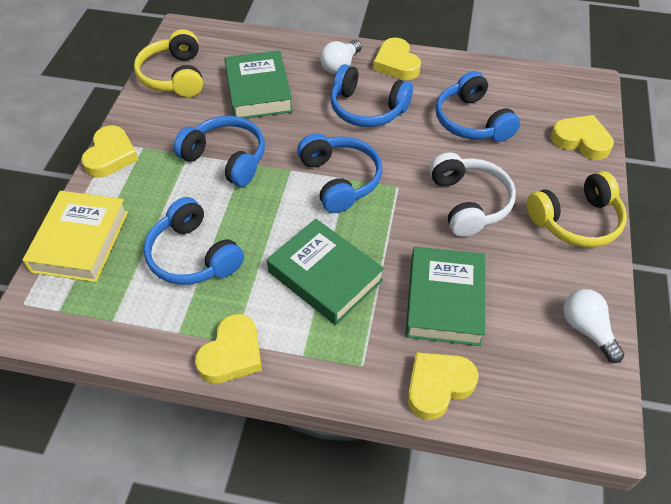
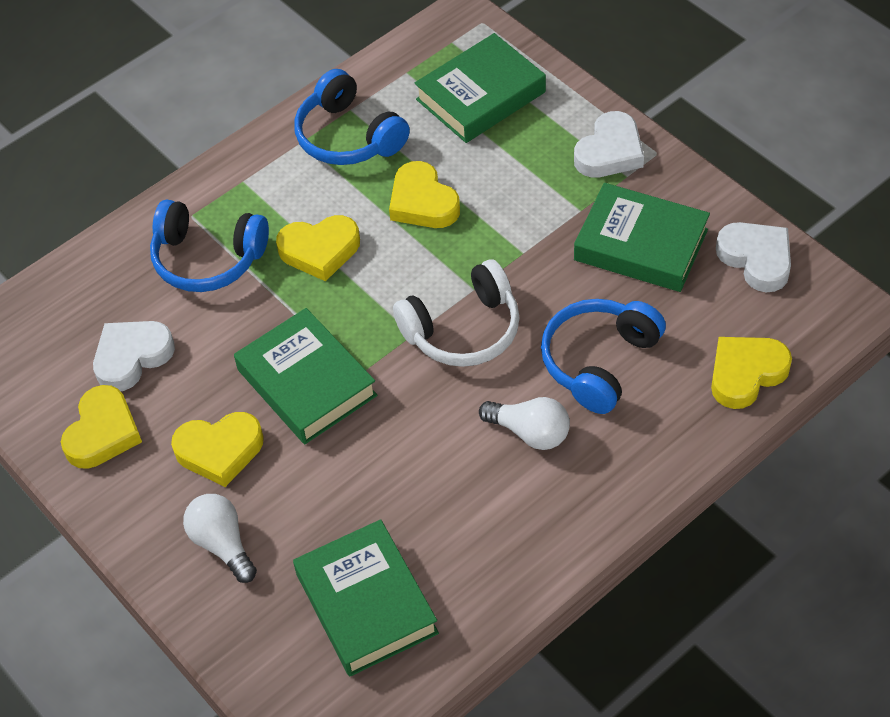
blue headphones: [144,197,244,285] [173,116,265,187] [297,133,382,213] [331,64,413,127] [435,71,520,142] = 5 -> [150,199,269,292] [294,69,410,165] [541,299,666,414] = 3
green book: [224,50,293,119] [267,219,384,325] [406,247,485,346] = 3 -> [234,308,377,444] [293,519,439,677] [415,33,546,143] [574,183,710,292] = 4
white heart: none = 0 -> [93,321,175,391] [574,111,644,178] [716,222,791,292] = 3
yellow book: [23,191,128,282] = 1 -> none = 0
yellow headphones: [134,29,203,97] [527,171,627,247] = 2 -> none = 0

